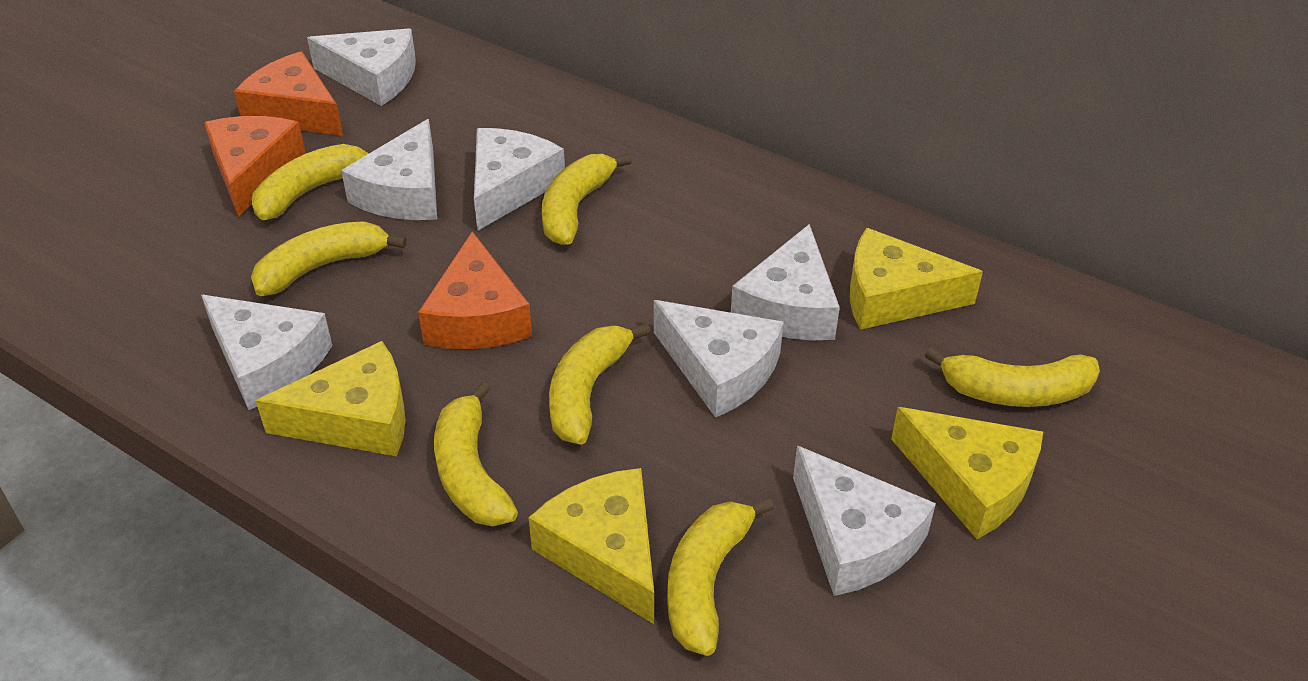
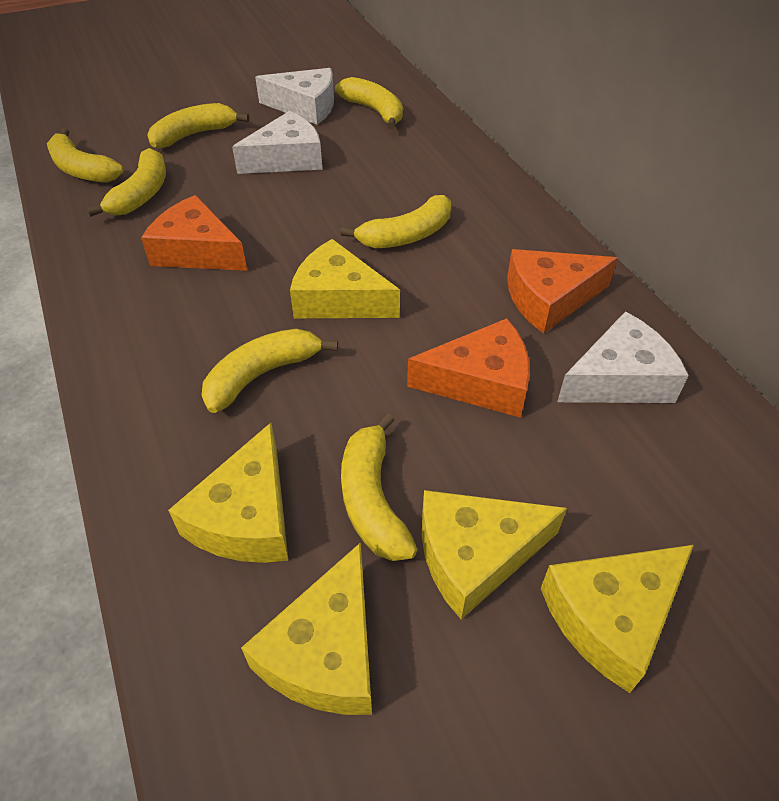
white cheese: [201,295,332,410] [307,28,416,106] [341,119,437,220] [474,128,565,231] [654,300,783,418] [731,224,840,340] [793,446,936,596] = 7 -> [232,111,323,174] [255,68,334,125] [557,311,689,403] = 3
yellow cheese: [256,341,406,456] [528,468,654,624] [850,228,983,330] [891,407,1043,539] = 4 -> [168,423,288,563] [241,542,372,715] [290,239,400,318] [422,490,567,619] [541,545,694,693] = 5

